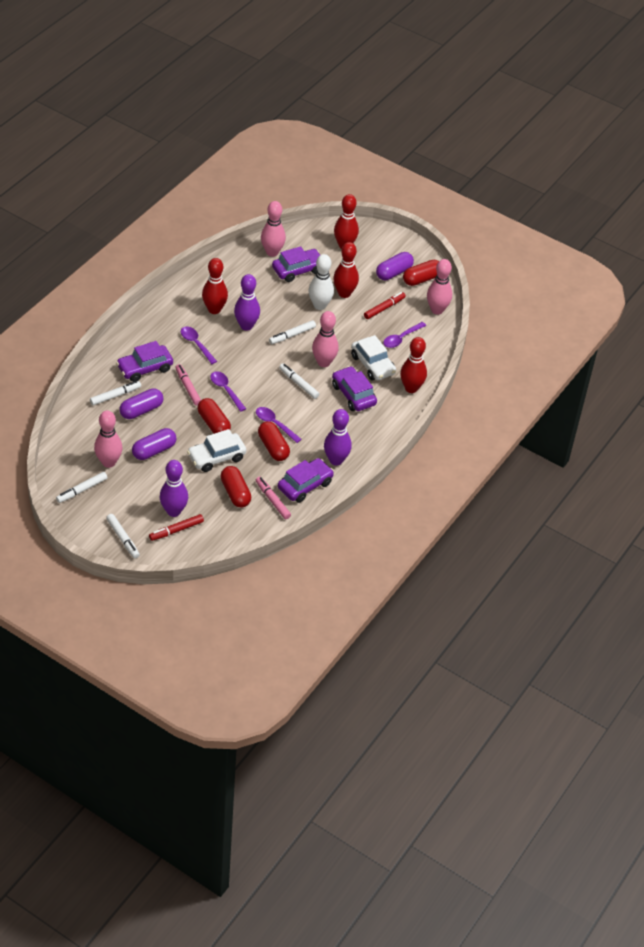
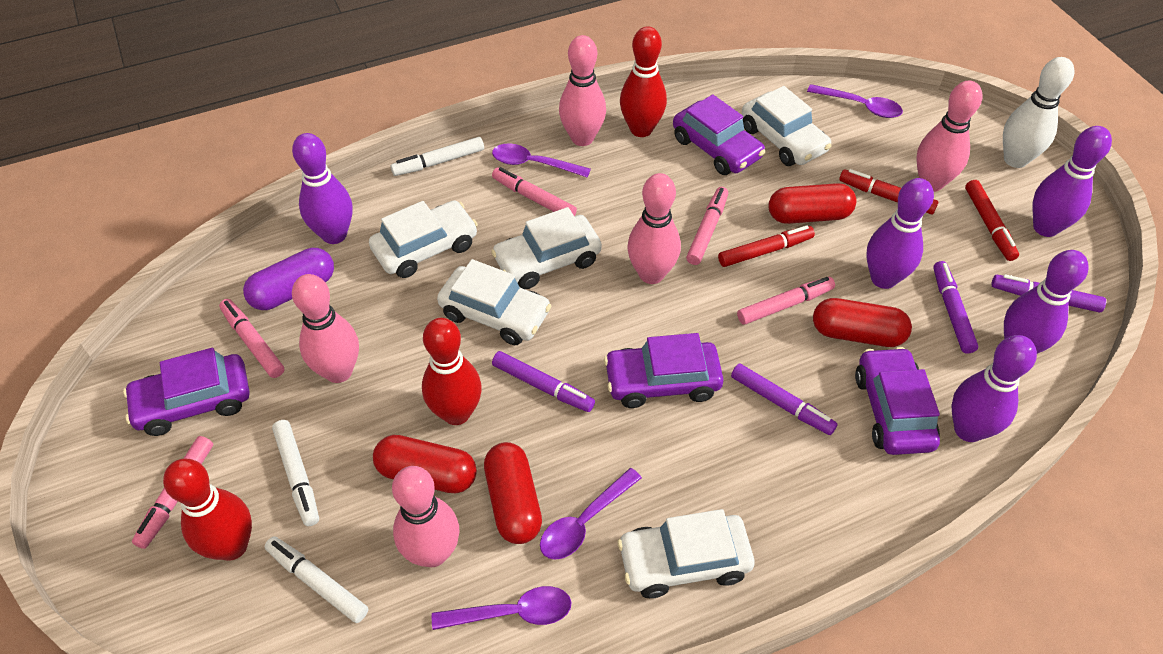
pink bowling pin: [94,410,123,468] [261,201,286,257] [312,311,339,367] [427,259,452,315] = 4 -> [292,274,359,383] [392,466,459,567] [559,35,606,146] [627,173,681,284] [916,81,983,192] = 5
pink marker: [175,364,201,406] [256,477,291,519] = 2 -> [132,436,213,549] [219,299,285,378] [492,167,577,216] [686,187,728,265] [737,277,835,325] = 5
purple bowling pin: [160,460,188,517] [234,274,260,331] [324,409,352,466] = 3 -> [292,133,353,244] [866,178,934,289] [951,335,1037,442] [1004,250,1089,354] [1032,126,1112,237] = 5
purple capsule: [120,388,163,419] [132,428,176,460] [376,252,414,280] = 3 -> [243,248,334,310] = 1
purple marker: none = 0 -> [492,351,595,412] [731,363,837,435] [933,261,978,354] [992,274,1106,312] = 4
red bowling pin: [202,258,228,314] [333,242,359,298] [334,194,359,249] [400,337,427,393] = 4 -> [163,459,252,560] [422,318,482,425] [620,26,667,137] = 3
red marker: [149,514,204,541] [364,292,406,319] = 2 -> [718,225,815,267] [839,169,938,215] [965,180,1019,261] = 3
white car: [187,429,246,472] [351,335,396,380] = 2 -> [369,200,478,278] [437,259,551,345] [491,207,602,289] [618,509,754,598] [742,86,832,166] = 5
white marker: [56,472,108,503] [90,381,141,406] [106,514,140,559] [269,320,316,344] [279,363,319,399] = 5 -> [265,536,368,623] [272,420,319,526] [391,137,484,176] = 3

